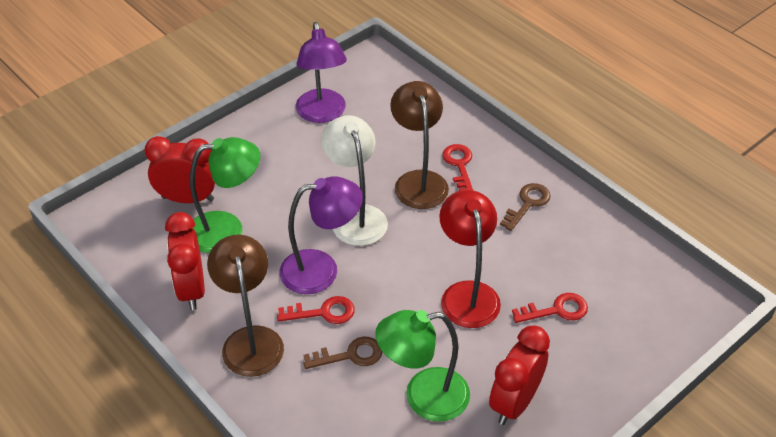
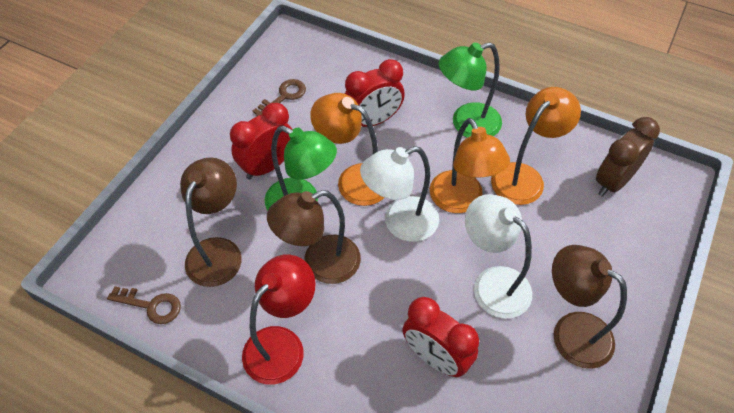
brown clock: none = 0 -> [596,117,660,197] = 1
brown lamp: [207,235,284,377] [390,81,449,209] = 2 -> [180,157,242,287] [267,190,361,284] [552,245,627,369] = 3
orange lamp: none = 0 -> [310,93,384,206] [430,118,510,213] [491,87,581,205] = 3
purple lamp: [279,176,363,294] [296,22,347,123] = 2 -> none = 0
red key: [277,296,355,324] [442,144,474,191] [512,293,588,323] = 3 -> none = 0
white lamp: [321,115,388,246] = 1 -> [360,146,439,242] [465,194,532,319] = 2

